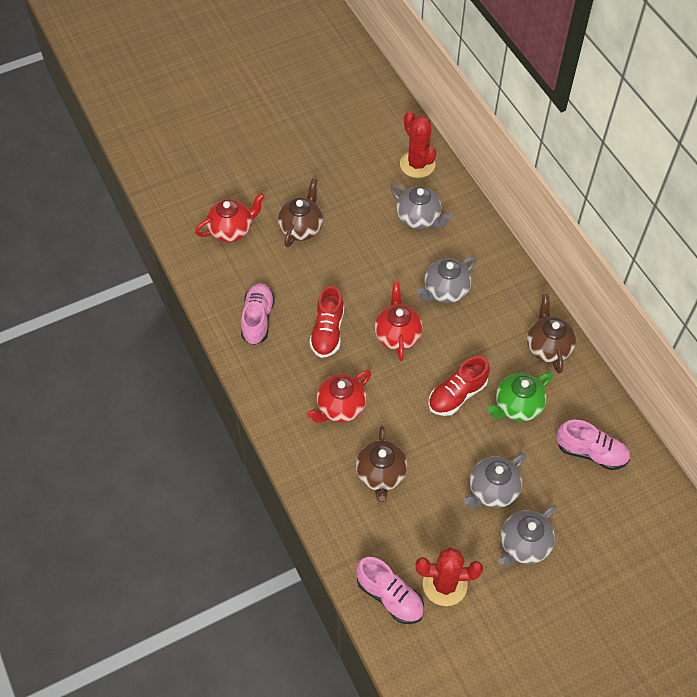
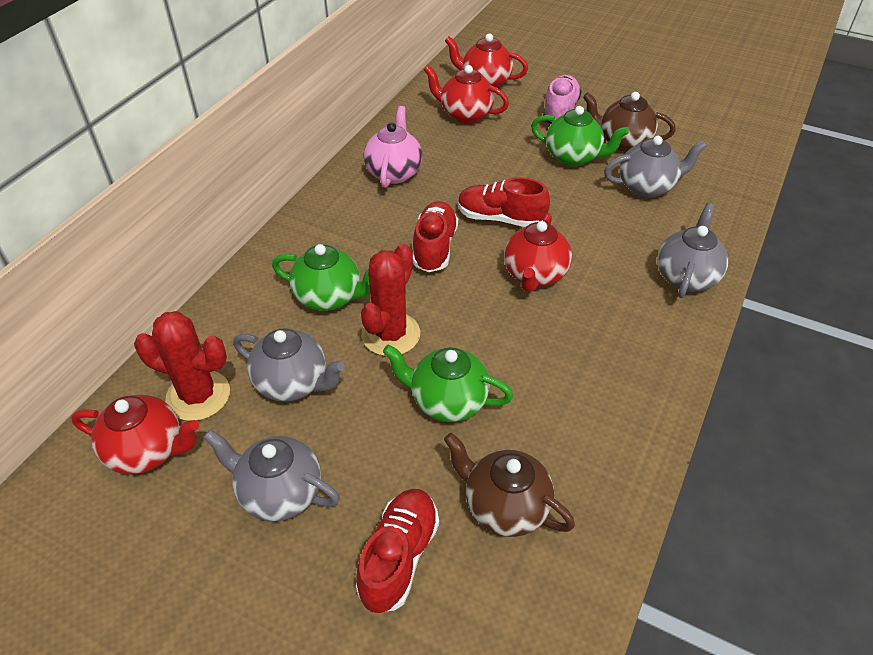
brown teapot: [278,178,323,247] [356,426,408,502] [527,294,576,374] = 3 -> [444,433,575,537] [583,92,676,152] = 2
green teapot: [488,373,553,421] = 1 -> [272,244,370,311] [383,344,513,422] [531,106,629,167] = 3
pink shoe: [241,283,275,345] [356,557,424,624] [556,420,630,470] = 3 -> [543,75,582,124] = 1
pink teapot: none = 0 -> [364,106,422,188] = 1
red shoe: [309,286,344,358] [428,356,490,416] = 2 -> [356,489,439,613] [413,201,458,272] [458,177,550,227] = 3
red teapot: [195,193,265,242] [307,370,371,423] [374,282,423,361] = 3 -> [71,394,199,474] [424,65,509,123] [445,34,528,88] [504,213,572,292] = 4

